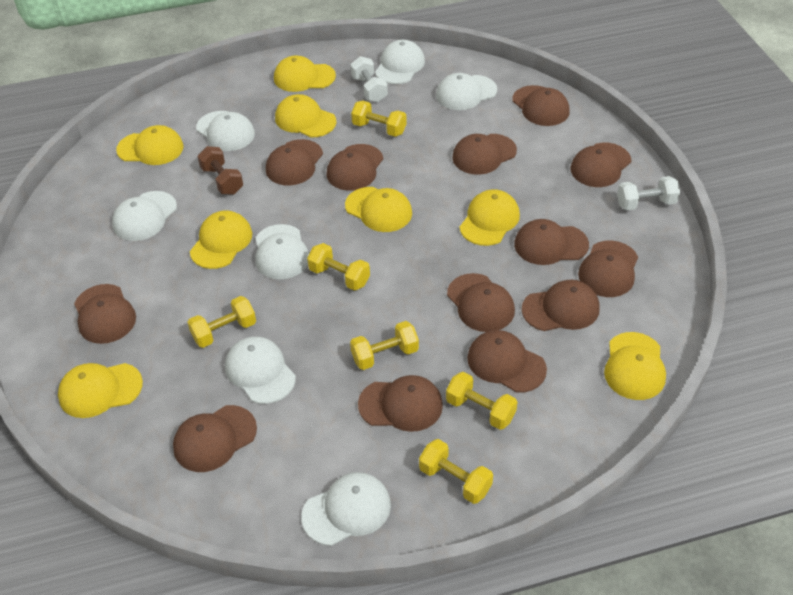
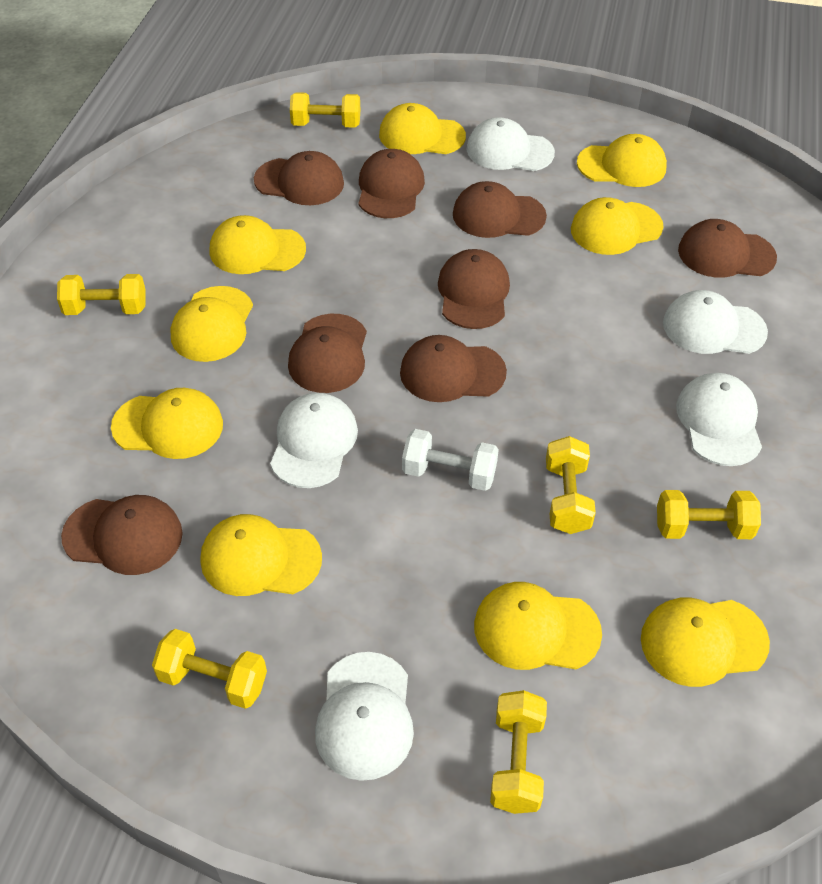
brown cap: [74,284,136,344] [173,405,257,472] [266,139,323,185] [326,144,383,191] [358,375,443,432] [447,273,515,332] [452,134,517,175] [467,330,547,393] [512,85,570,126] [514,219,589,265] [522,280,600,331] [570,143,631,187] [578,241,638,297] = 13 -> [61,495,183,575] [254,151,344,205] [288,314,367,393] [358,149,425,218] [400,335,507,402] [438,249,510,329] [453,181,547,238] [678,219,777,278] = 8
brown dumbbell: [198,146,243,195] = 1 -> none = 0
white cap: [112,191,177,241] [196,111,255,151] [225,337,296,404] [255,224,309,279] [301,472,391,546] [375,40,425,84] [436,73,497,110] = 7 -> [270,393,358,488] [315,652,414,781] [467,117,555,171] [663,290,768,354] [676,373,762,466] = 5
white dumbbell: [350,56,388,102] [617,176,680,210] = 2 -> [402,429,499,491] = 1
yellow cap: [58,363,143,418] [116,125,184,165] [190,211,252,269] [274,55,336,92] [275,94,337,138] [345,187,412,232] [459,189,520,246] [604,332,666,400] = 8 -> [111,388,223,459] [170,286,253,362] [201,514,322,596] [210,215,306,274] [379,103,466,154] [474,582,602,670] [571,197,663,255] [577,134,667,187] [641,597,770,687] = 9

